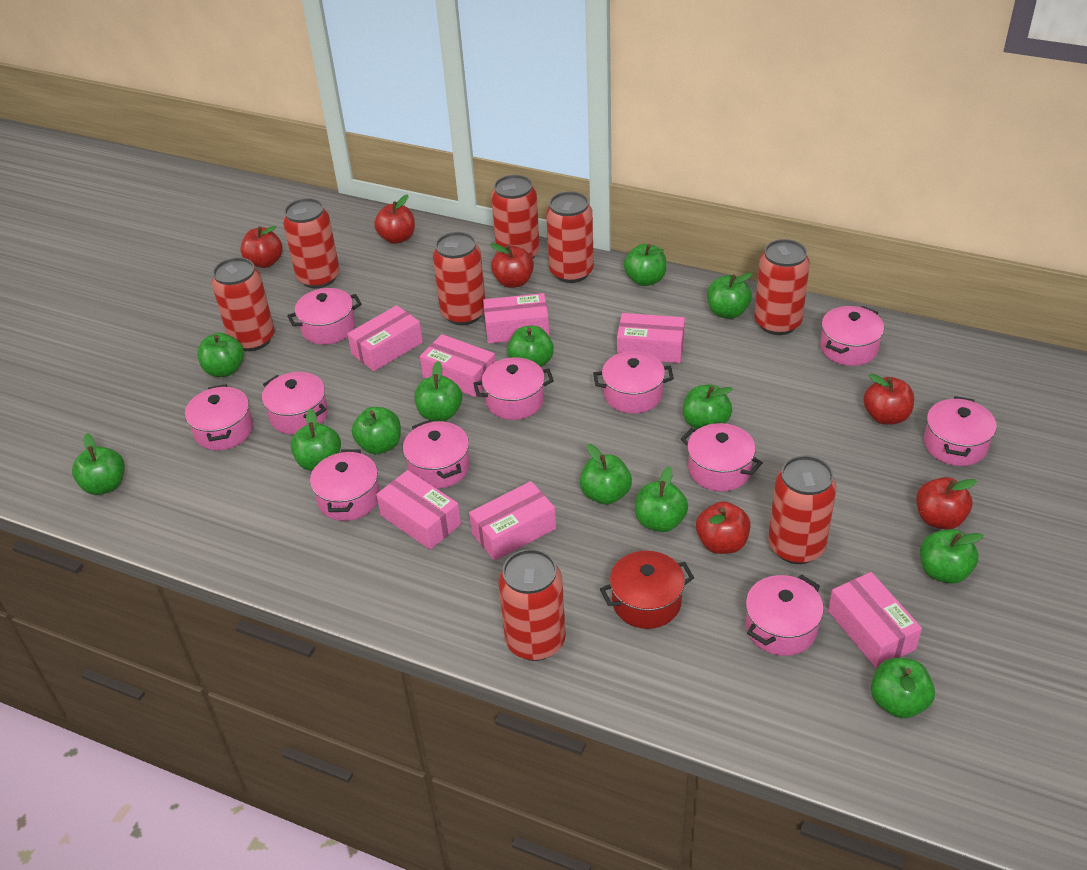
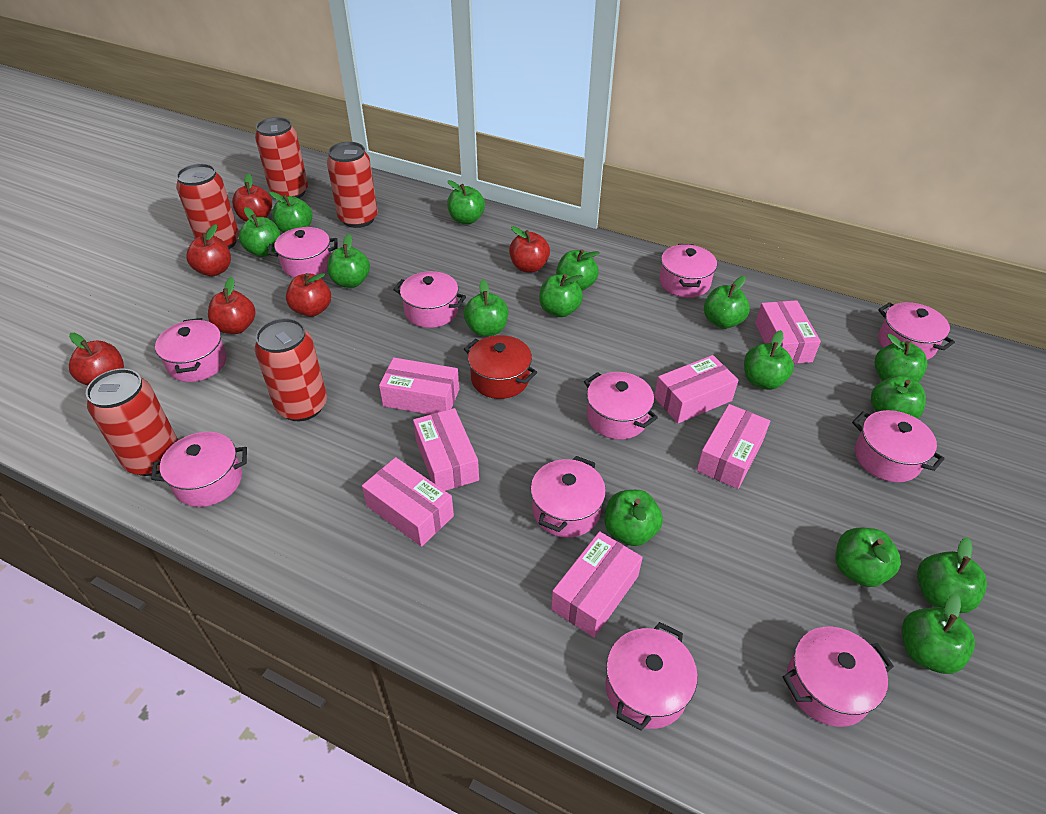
green apple: [72,433,125,495] [197,333,244,377] [291,409,341,471] [352,407,401,454] [415,361,462,421] [507,326,554,367] [580,444,632,505] [624,244,667,286] [635,466,688,532] [683,385,733,429] [707,273,753,319] [871,658,935,718] [920,529,984,584] = 13 -> [239,207,280,257] [269,192,312,233] [327,234,370,288] [447,180,485,224] [464,280,508,337] [539,274,584,317] [556,249,600,290] [605,490,663,546] [704,276,750,329] [744,330,794,390] [835,528,901,587] [871,375,926,419] [874,334,927,382] [902,593,975,674] [917,537,987,613] = 15
red can: [212,258,275,351] [283,198,340,288] [433,232,486,325] [491,175,540,259] [498,549,566,661] [546,191,594,283] [754,239,810,335] [768,456,837,564] = 8 -> [86,368,178,476] [176,164,239,249] [254,318,327,421] [255,117,308,198] [327,142,378,228] = 5

